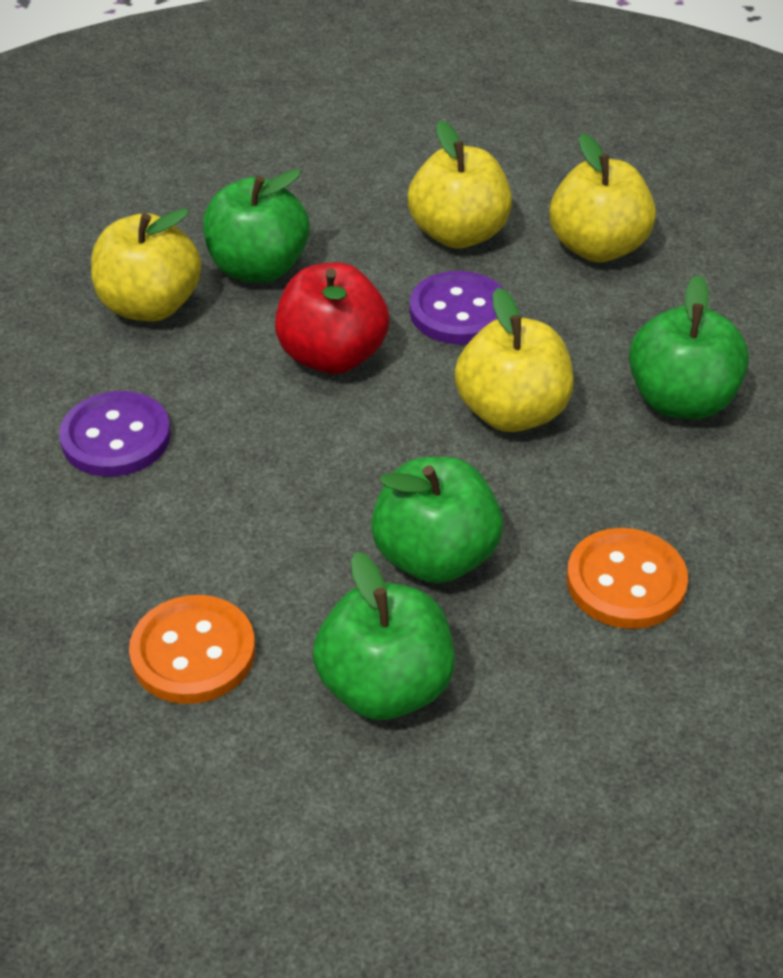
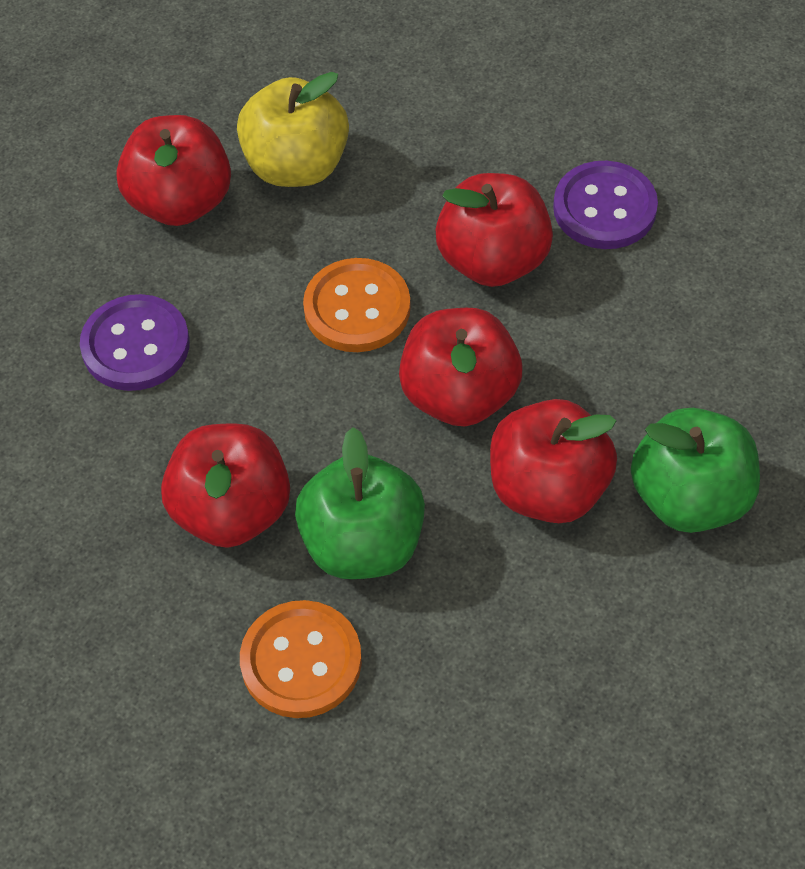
green apple: [203,169,310,282] [313,552,455,720] [371,457,503,583] [629,275,749,419] = 4 -> [295,427,425,579] [631,408,760,533] = 2
red apple: [275,262,389,374] = 1 -> [116,115,231,226] [161,423,290,548] [399,308,522,426] [435,173,553,287] [490,399,617,523] = 5
yellow apple: [91,208,201,321] [408,120,512,249] [454,288,574,432] [549,133,656,262] = 4 -> [237,72,349,187] = 1

